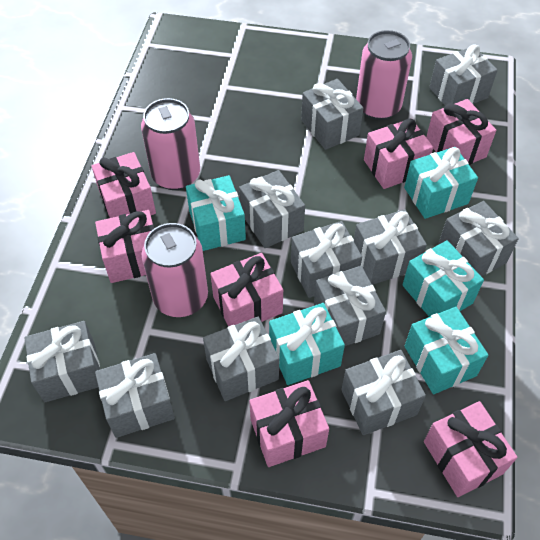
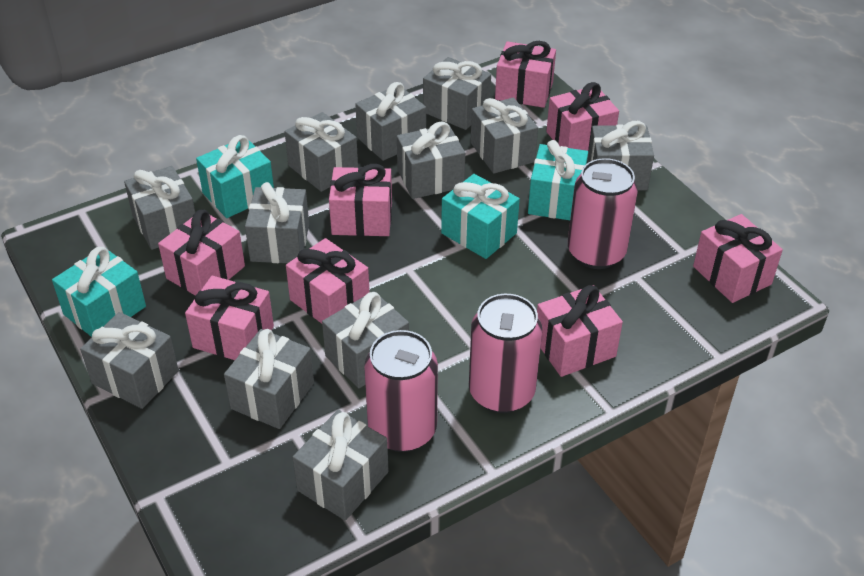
grey gift: [24,321,100,402] [95,353,175,438] [203,317,279,401] [239,170,305,248] [291,221,362,298] [301,79,363,150] [314,266,386,346] [341,350,426,435] [354,209,427,285] [429,44,498,106] [438,201,519,276] = 11 -> [80,312,179,409] [124,166,195,250] [224,329,314,429] [245,182,309,263] [285,112,358,192] [293,410,389,520] [322,291,409,388] [355,82,426,161] [397,121,465,199] [423,57,491,130] [471,97,538,174] [588,121,654,190] = 12
pink gift: [92,152,156,218] [95,210,154,283] [210,253,283,327] [249,380,329,467] [364,118,433,189] [424,401,518,497] [426,99,496,165] = 7 -> [158,210,245,296] [185,276,274,360] [286,238,370,324] [329,164,392,236] [495,41,556,108] [537,285,623,377] [546,82,619,153] [693,214,783,303] = 8
turquoise gift: [186,175,246,251] [269,303,345,385] [403,240,484,317] [404,147,478,219] [405,307,488,394] = 5 -> [52,247,146,337] [196,135,274,218] [441,174,520,259] [528,140,588,220] = 4

